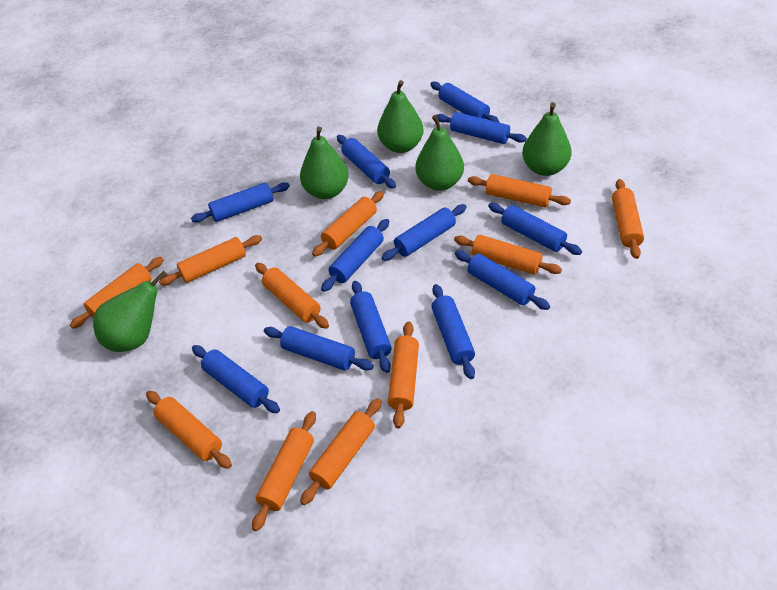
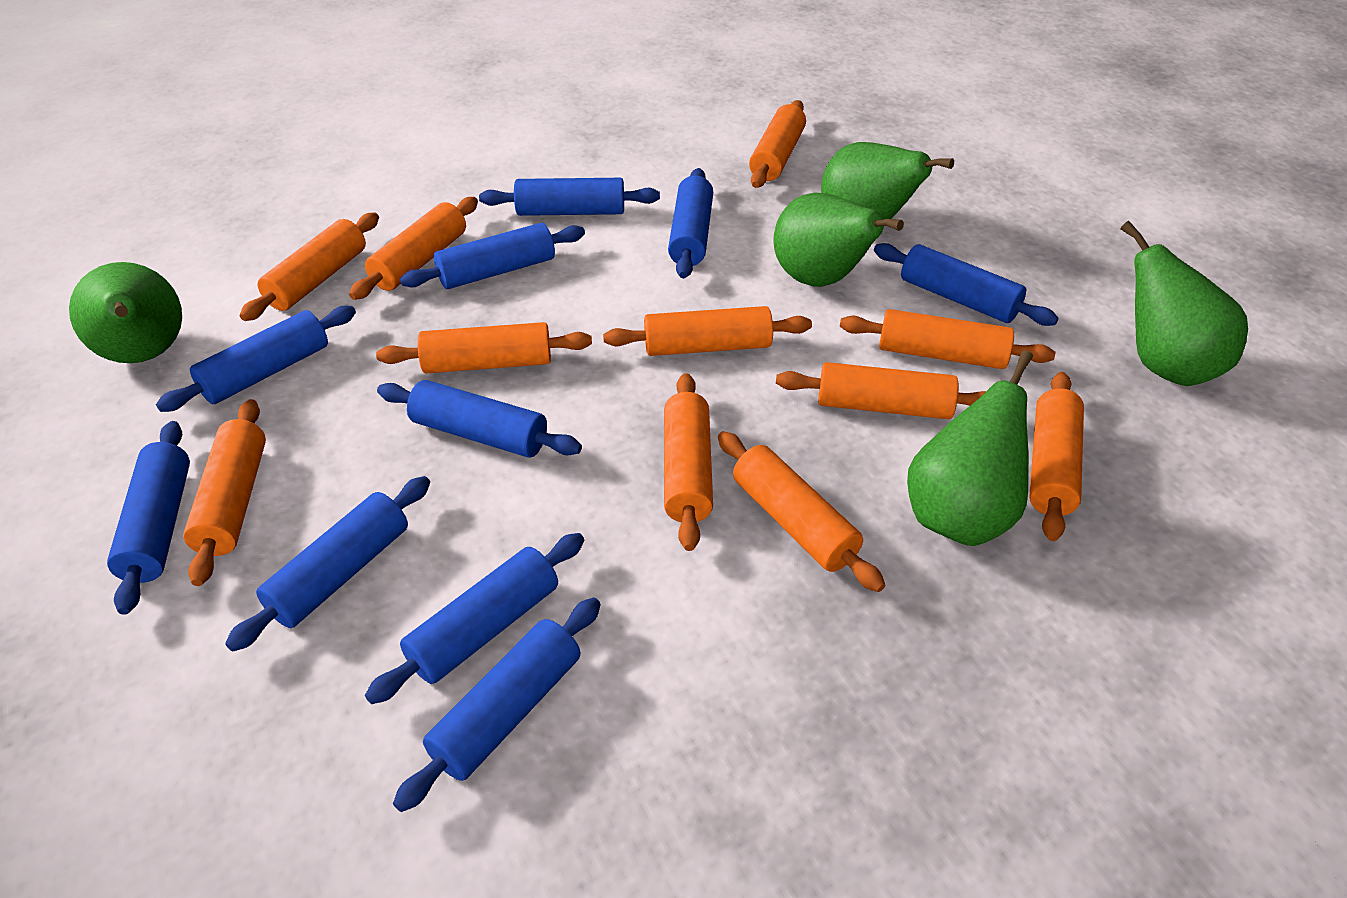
blue rolling pin: [191,182,290,223] [192,345,280,413] [264,326,374,371] [321,219,389,292] [337,135,396,189] [350,281,392,373] [381,204,467,261] [430,81,499,122] [431,284,475,379] [437,112,527,144] [455,250,550,310] [488,203,582,255] = 12 -> [107,421,190,615] [156,306,356,412] [225,476,430,652] [365,533,584,704] [377,380,582,458] [393,598,601,812] [400,223,585,289] [479,178,660,216] [668,168,713,278] [874,243,1058,326] = 10

